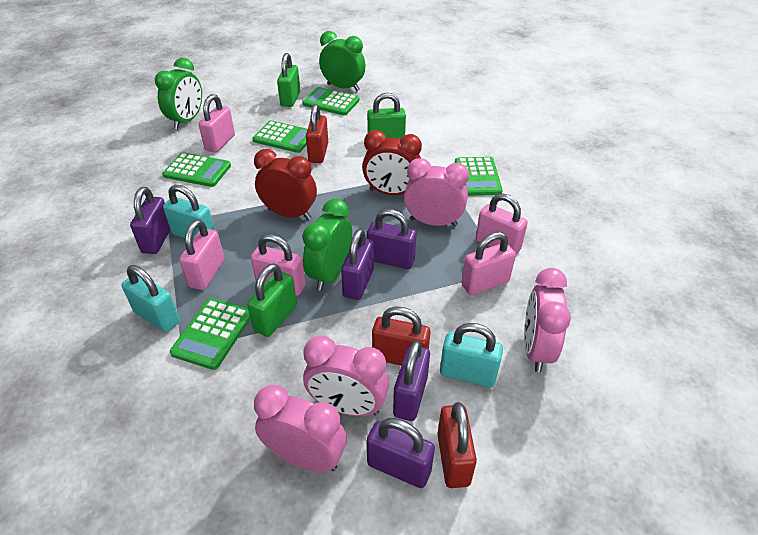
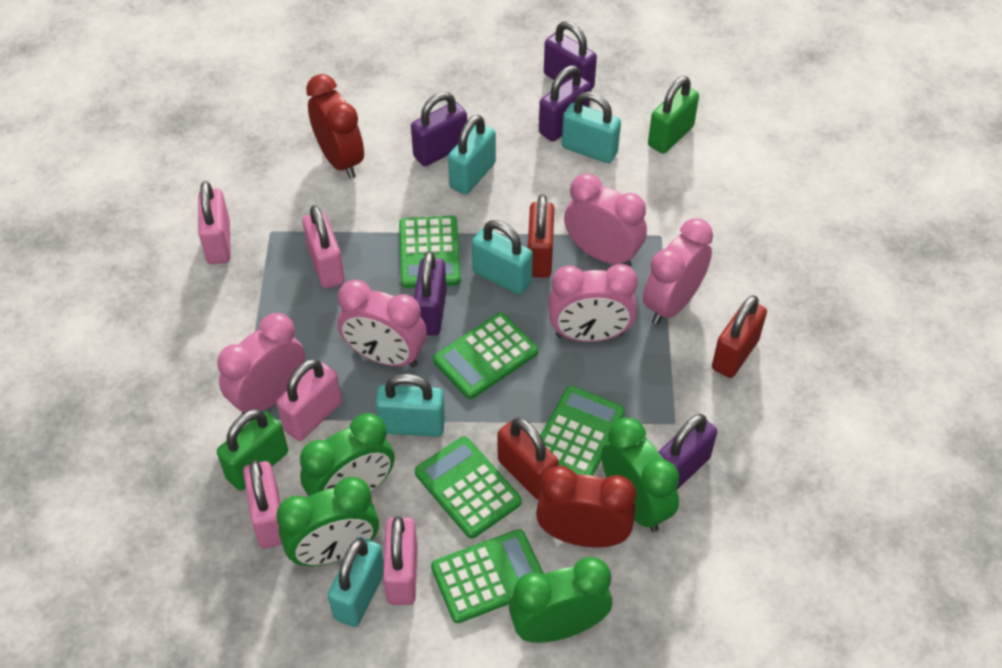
green clock: [155,58,202,129] [302,199,352,291] [319,31,366,91] = 3 -> [276,477,379,566] [300,413,395,496] [509,557,612,643] [601,418,679,532] = 4
green padlock: [247,264,297,337] [277,53,300,107] [367,93,406,139] = 3 -> [217,409,288,491] [648,76,699,154] = 2
pink clock: [254,385,347,472] [303,336,389,416] [404,158,469,226] [524,268,571,372] = 4 -> [217,313,305,415] [338,280,427,367] [548,264,638,342] [564,173,647,267] [643,218,713,325] = 5
turquoise padlock: [121,265,180,332] [163,185,215,238] [440,323,503,387] = 3 -> [328,537,384,627] [376,374,445,437] [448,115,496,195] [472,220,533,295] [562,92,621,163] = 5

